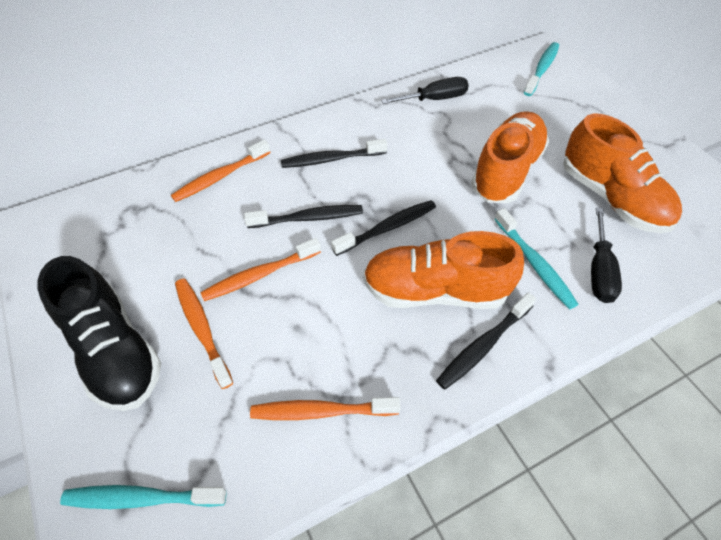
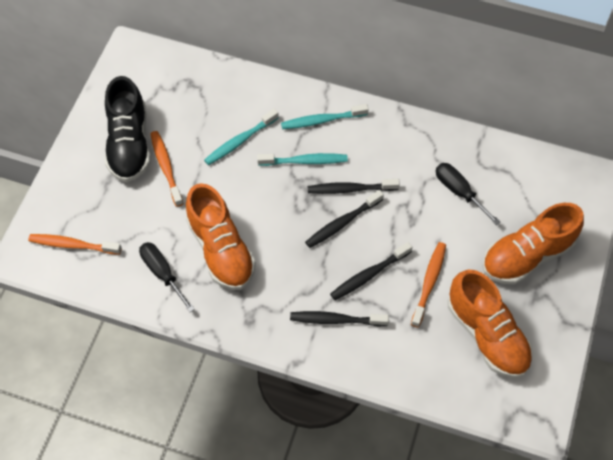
orange toothbrush: [171,140,271,202] [175,278,233,389] [200,238,321,301] [250,397,401,420] = 4 -> [28,234,122,255] [150,131,184,207] [411,242,446,328] = 3

